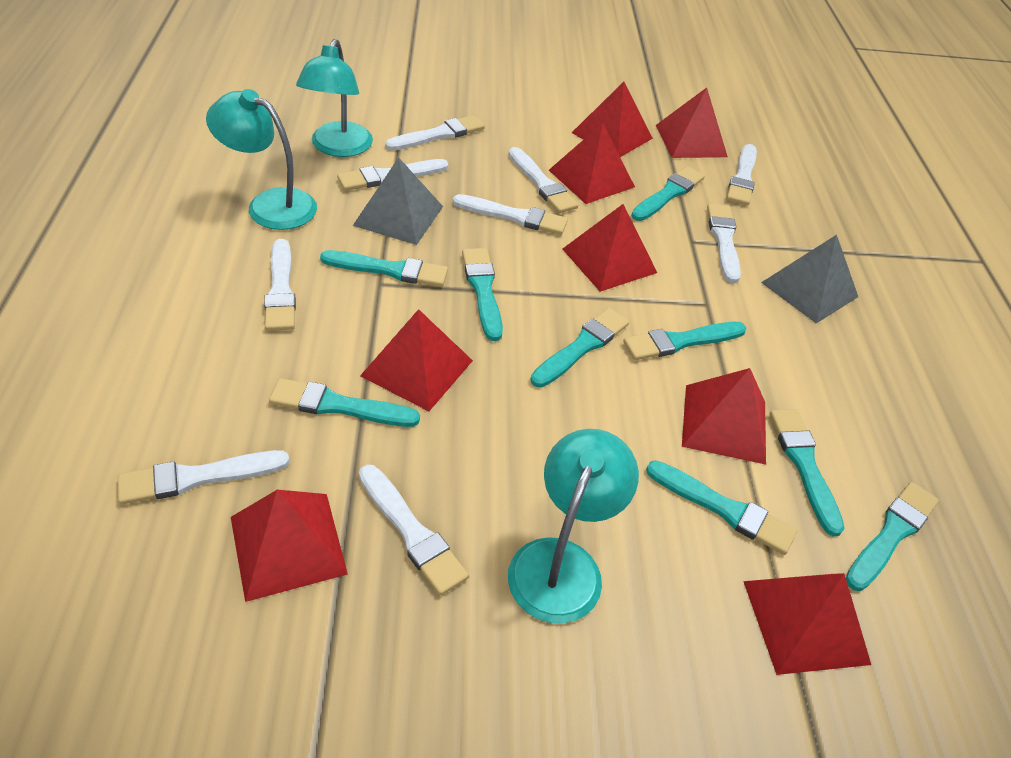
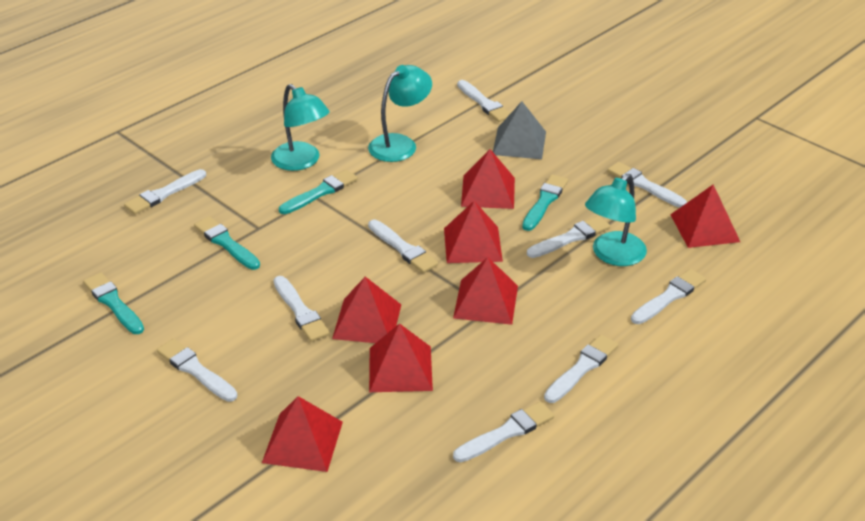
grey pyramid: [353,157,443,245] [761,235,858,324] = 2 -> [493,101,546,159] = 1
red pyramid: [231,490,348,602] [360,309,473,411] [549,123,635,204] [563,204,657,292] [572,81,653,157] [656,88,728,158] [682,368,766,465] [743,573,871,675] = 8 -> [262,396,343,472] [332,277,401,343] [369,323,433,392] [444,201,503,263] [453,257,518,325] [461,149,515,209] [670,185,740,248] = 7
turquoise brush: [269,378,420,427] [320,250,448,287] [462,248,503,341] [530,308,629,388] [623,322,746,360] [631,166,705,221] [646,460,797,555] [770,409,845,536] [846,482,939,591] = 9 -> [83,273,144,334] [194,216,260,270] [279,169,358,214] [522,174,568,231] = 4
white brush: [118,450,290,504] [264,239,296,331] [337,159,449,191] [359,465,469,596] [385,115,485,151] [453,194,568,235] [509,147,578,213] [707,204,741,283] [727,144,757,206] = 9 -> [124,169,206,214] [157,339,238,402] [274,276,330,342] [368,219,438,273] [453,401,554,462] [457,80,511,122] [527,216,610,258] [544,334,618,403] [607,162,687,208] [631,269,706,324] = 10

